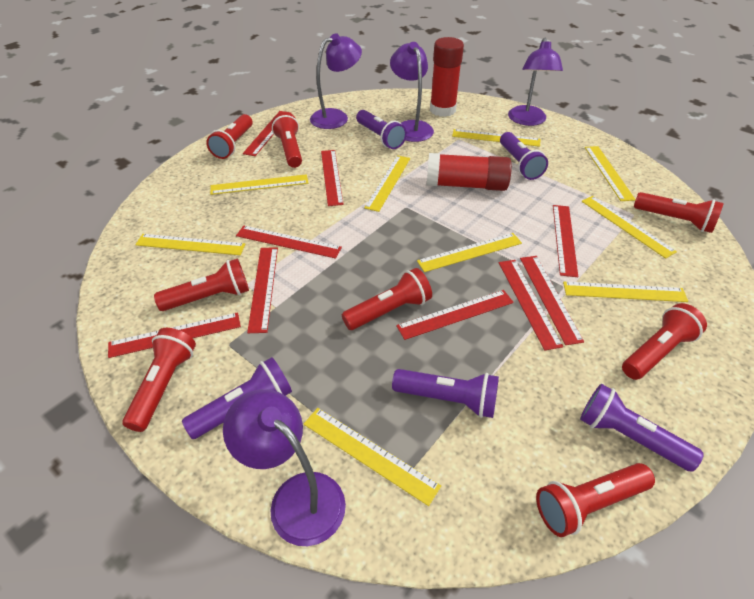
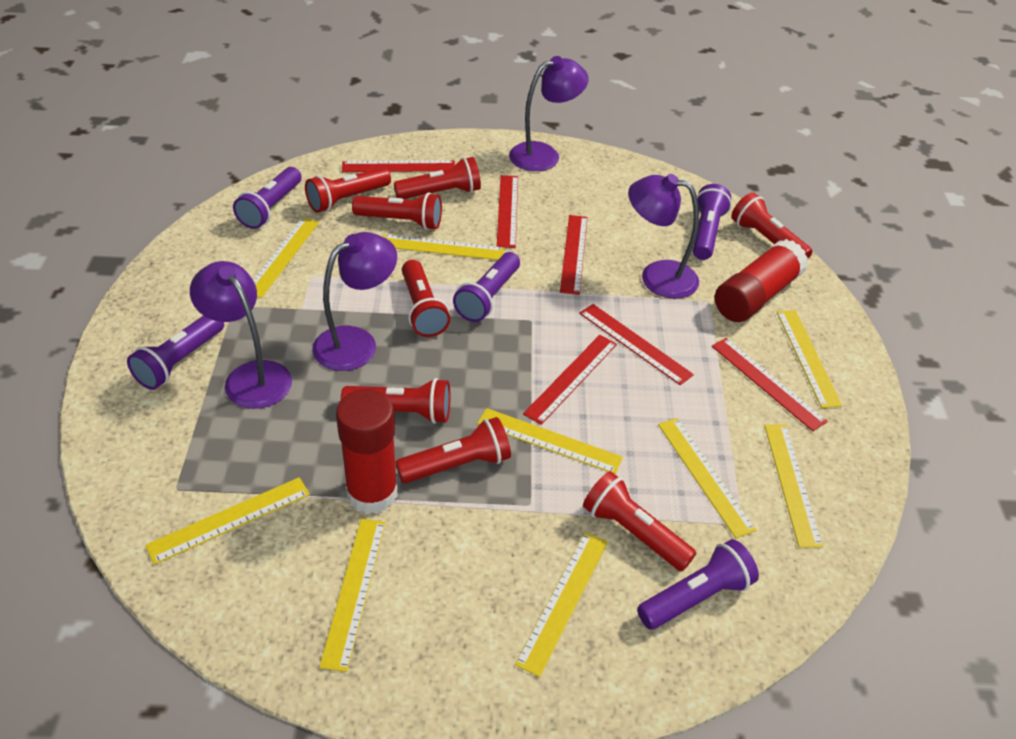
red ruler: [108,312,241,358] [236,226,342,259] [243,111,291,156] [247,247,278,333] [321,150,344,206] [396,290,514,340] [499,260,563,351] [520,256,584,345] [553,205,578,277] = 9 -> [342,160,455,172] [497,175,518,248] [523,335,617,425] [560,215,587,295] [579,304,694,385] [712,338,828,431] = 6

